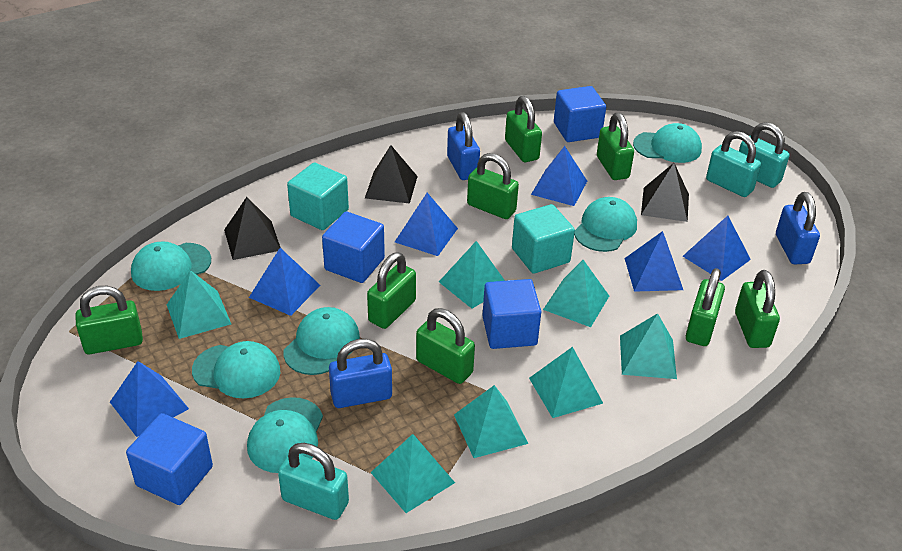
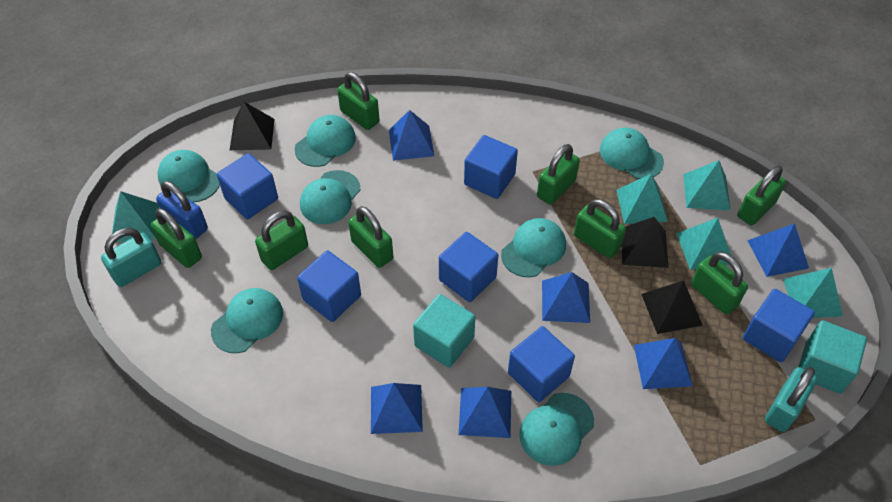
blue cube: [126,413,213,505] [322,212,385,283] [482,279,541,349] [554,86,606,142] = 4 -> [217,153,278,219] [297,250,361,322] [439,232,498,302] [464,135,518,199] [508,326,575,402] [742,289,815,362] = 6
blue padlock: [329,339,392,408] [447,112,480,180] [776,192,820,264] = 3 -> [156,181,208,239] = 1
turquoise cap: [131,241,211,291] [192,341,280,398] [247,397,323,473] [284,307,360,375] [574,197,637,252] [633,123,702,163] = 6 -> [158,150,220,202] [211,288,283,353] [294,115,356,167] [300,170,360,224] [501,218,566,277] [519,393,594,466] [600,128,664,179] = 7
turquoise padlock: [278,443,349,520] [706,131,761,197] [739,122,790,188] = 3 -> [101,228,161,287] [765,367,817,432] = 2
turquoise pyramid: [167,270,231,339] [370,434,455,513] [439,241,505,309] [454,385,529,458] [529,347,603,418] [543,260,609,327] [620,313,677,379] = 7 -> [112,191,159,242] [617,174,668,224] [676,218,731,270] [683,160,731,211] [783,268,843,318] = 5

